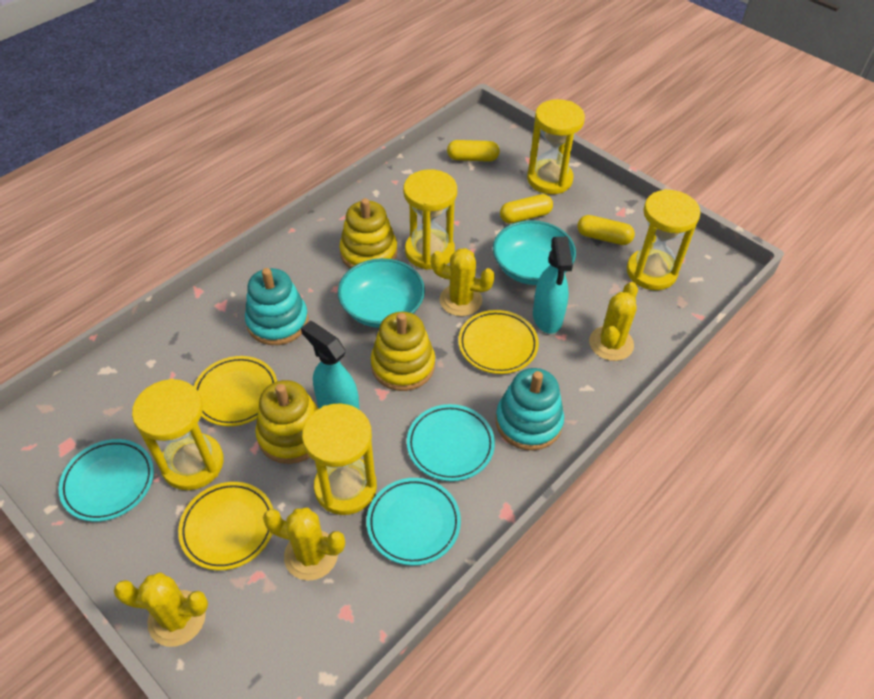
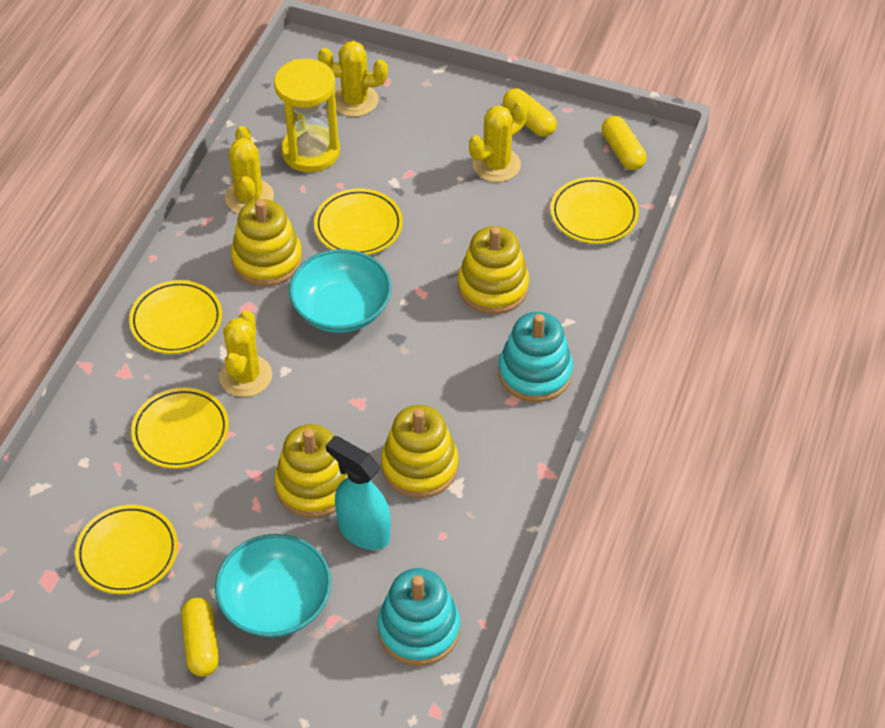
turquoise plate: [59,439,154,522] [367,478,461,566] [407,404,495,481] = 3 -> none = 0
turquoise spray bottle: [301,321,359,409] [533,237,573,334] = 2 -> [326,436,391,550] = 1
yellow hourglass: [132,379,224,490] [302,403,377,515] [403,169,457,270] [527,99,585,194] [626,189,701,290] = 5 -> [274,59,340,172] = 1
yellow plate: [178,482,273,570] [194,356,277,426] [458,310,539,374] = 3 -> [75,505,178,594] [129,280,222,354] [131,388,229,469] [314,188,403,255] [551,177,639,244] = 5
yellow stacking toy: [255,380,318,464] [339,198,398,269] [371,312,435,391] = 3 -> [231,199,303,287] [274,424,348,518] [381,405,459,498] [458,226,529,314] = 4

